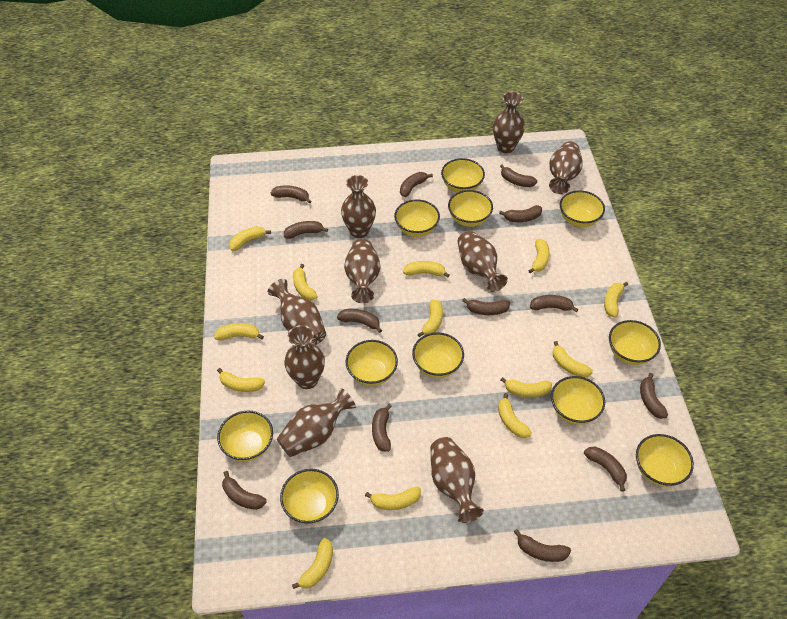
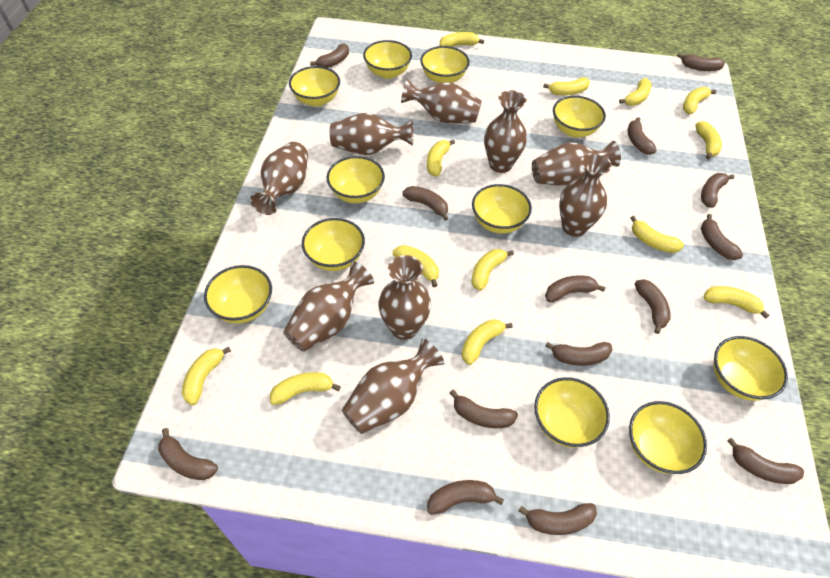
brown banana: [222,471,266,510] [271,186,311,203] [284,221,328,239] [337,309,382,333] [372,404,392,452] [400,172,433,197] [462,298,510,315] [499,205,542,222] [500,164,537,187] [514,529,571,562] [530,295,578,312] [584,447,627,492] [640,373,668,419] = 13 -> [158,428,218,480] [310,43,349,68] [402,186,448,221] [427,480,504,515] [450,390,518,428] [518,503,597,535] [545,275,606,302] [545,342,612,366] [628,117,657,155] [635,279,671,334] [677,53,725,71] [701,173,734,208] [701,214,743,260] [727,438,804,484] = 14

